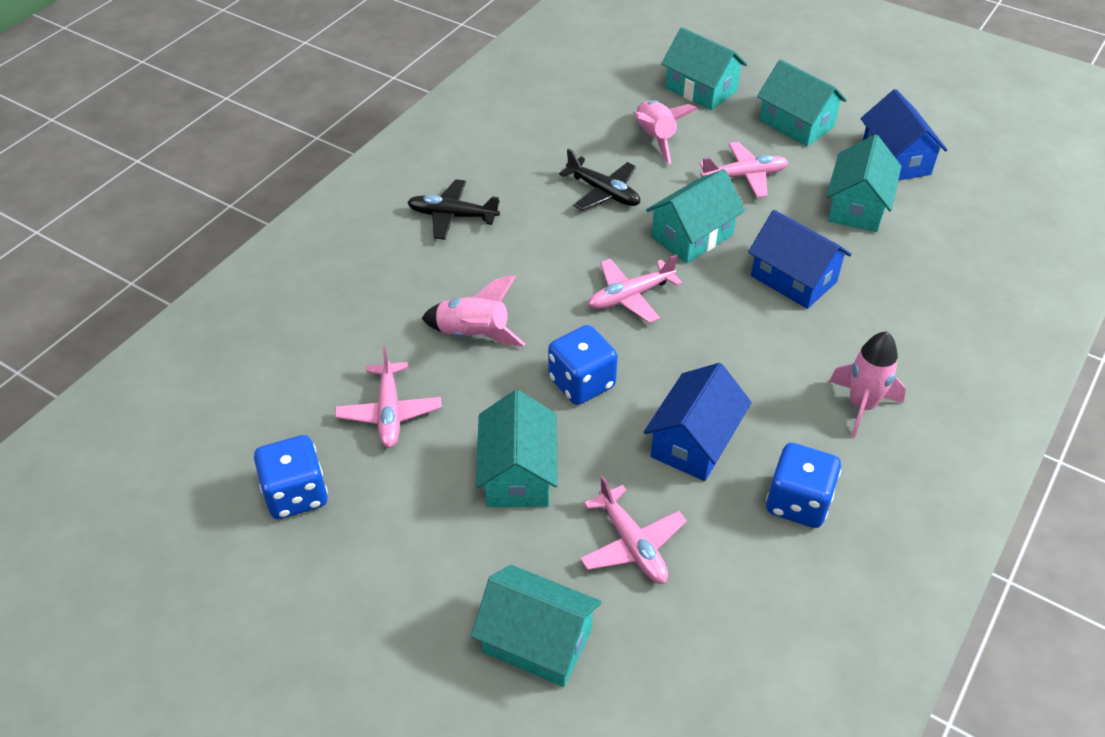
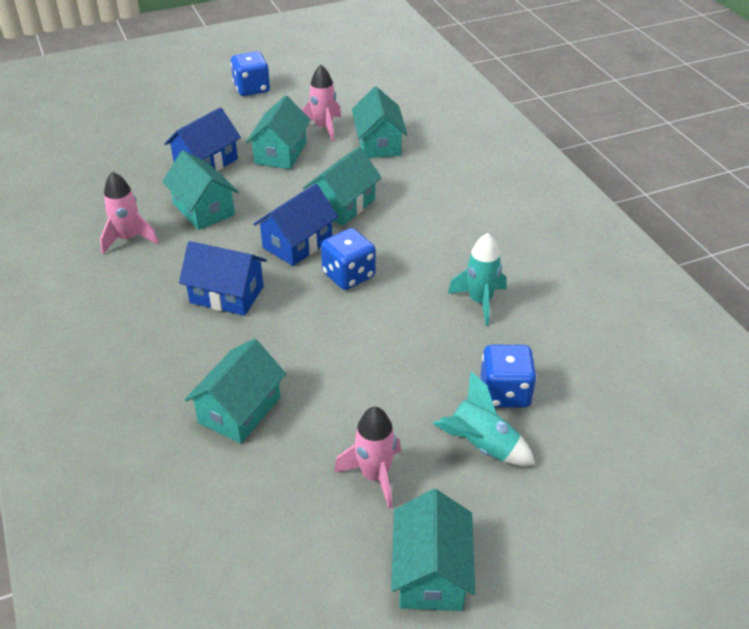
black plane: [407,179,500,240] [559,149,640,210] = 2 -> none = 0
pink plane: [335,347,442,448] [580,476,687,584] [588,255,682,323] [700,142,788,198] = 4 -> none = 0
turquoise rocket: none = 0 -> [433,371,535,466] [448,233,506,326] = 2

